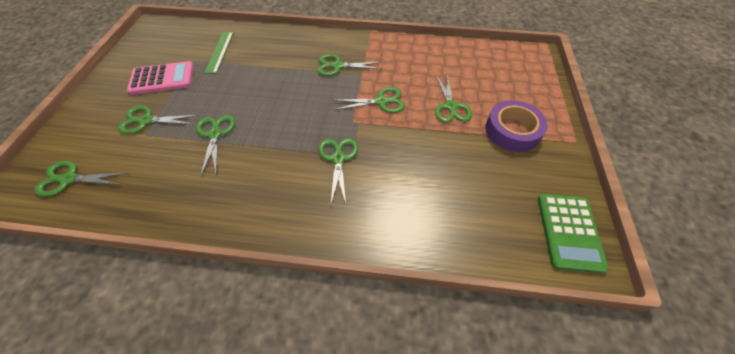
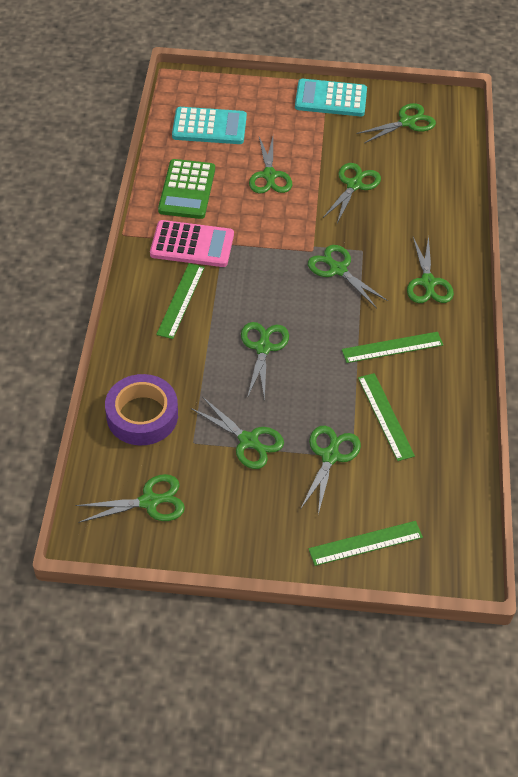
green ruler: [204,32,234,74] = 1 -> [156,263,205,339] [308,521,423,566] [342,332,443,363] [358,373,415,461] = 4
green scissors: [34,161,127,197] [118,106,198,134] [196,115,235,177] [317,54,382,76] [318,138,358,206] [333,87,405,113] [435,74,472,123] = 7 -> [75,474,185,523] [191,397,284,469] [241,322,289,401] [249,137,292,193] [301,426,361,514] [308,245,388,308] [323,163,381,223] [357,103,436,143] [407,235,454,303] = 9
turquoise calculator: none = 0 -> [172,107,247,144] [295,79,367,116] = 2

